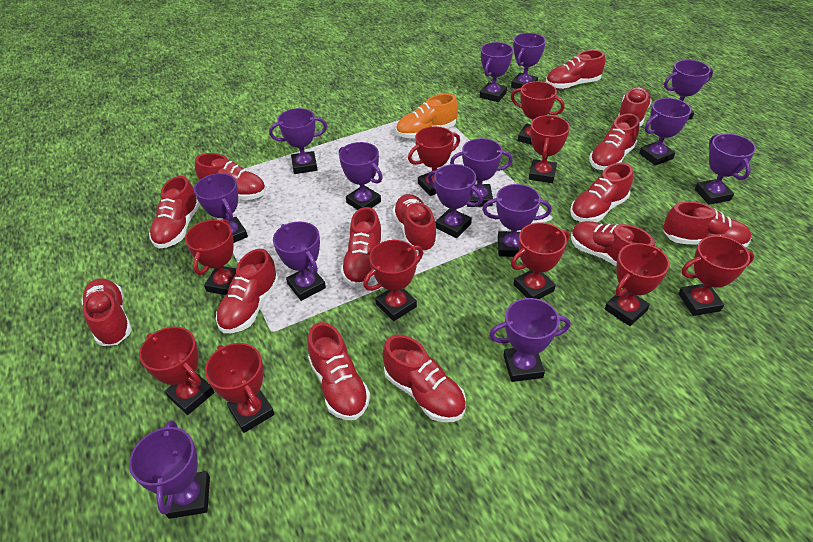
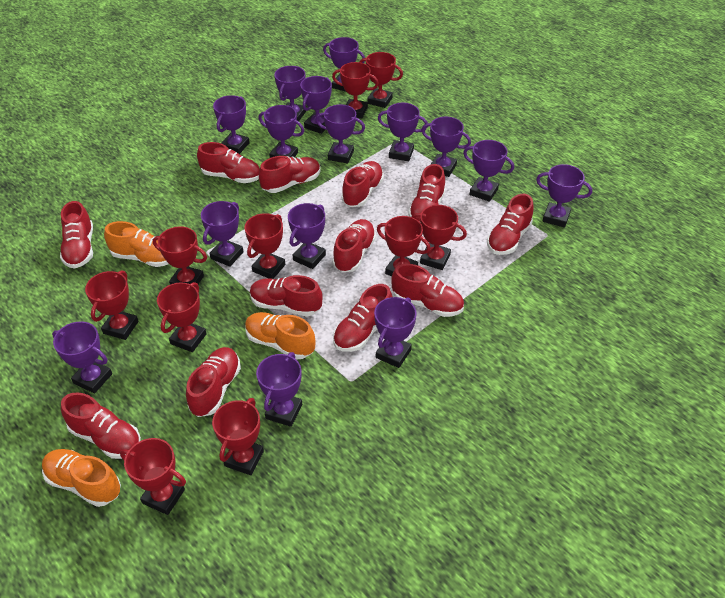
orange shoe: [396,94,458,139] = 1 -> [42,449,121,507] [104,221,169,267] [245,312,316,359] = 3
purple trophy: [129,420,210,519] [194,173,248,243] [269,108,327,174] [273,221,326,301] [339,142,383,210] [428,164,483,238] [450,138,513,207] [480,42,513,102] [482,184,552,257] [489,298,570,382] [511,33,546,89] [639,98,691,166] [664,60,713,120] [695,134,756,205] = 14 -> [52,321,112,394] [201,201,243,267] [213,95,250,154] [256,352,302,427] [258,105,304,158] [274,66,306,122] [288,203,326,269] [300,76,332,134] [315,104,365,163] [323,37,365,92] [374,297,417,368] [378,103,428,161] [421,116,471,177] [463,140,514,202] [536,164,592,228] = 15
red shoe: [81,278,132,346] [149,176,200,249] [195,153,266,200] [216,249,279,333] [308,322,370,420] [341,207,383,287] [383,334,466,422] [392,194,438,252] [546,50,605,89] [570,163,633,222] [571,221,655,267] [589,114,640,170] [618,87,652,127] [663,201,752,248] = 14 -> [60,201,93,269] [61,392,141,459] [186,347,241,417] [197,142,260,183] [250,275,323,317] [259,156,321,193] [332,219,376,272] [333,284,392,352] [342,161,384,207] [391,264,464,317] [408,164,446,222] [487,194,534,255] = 12

